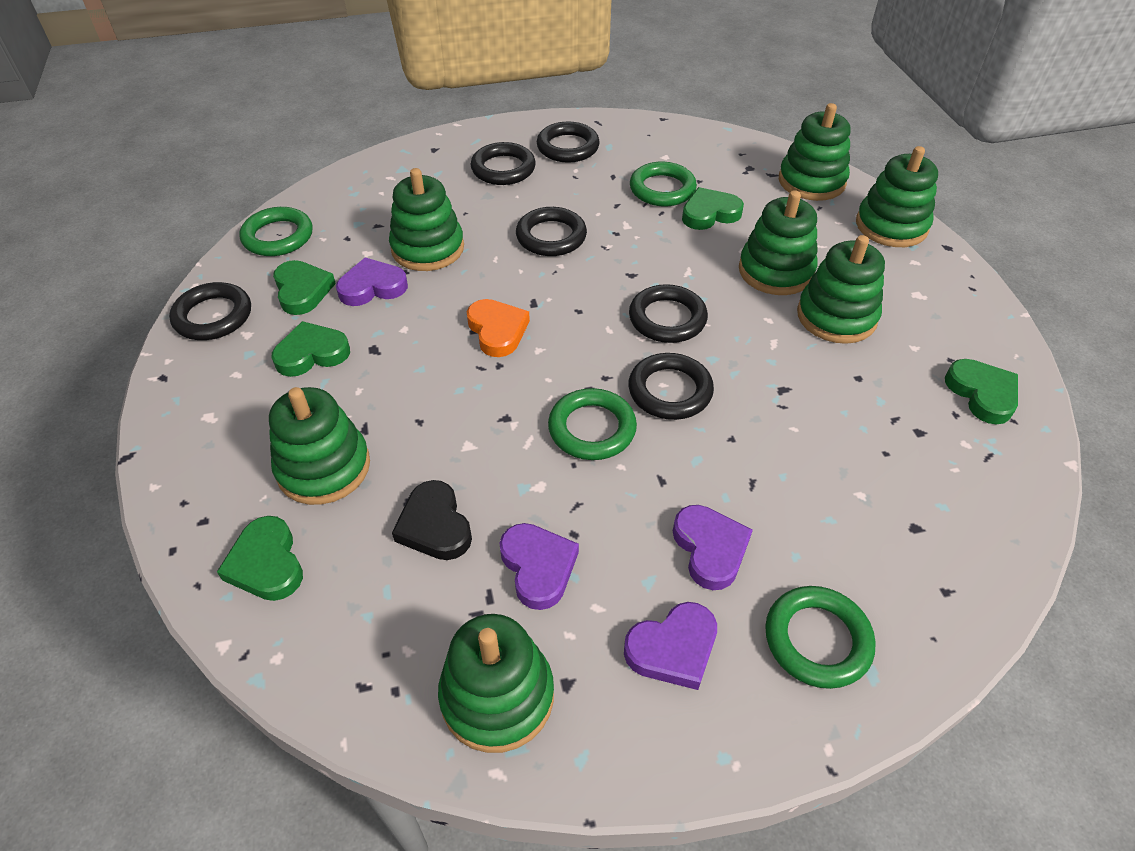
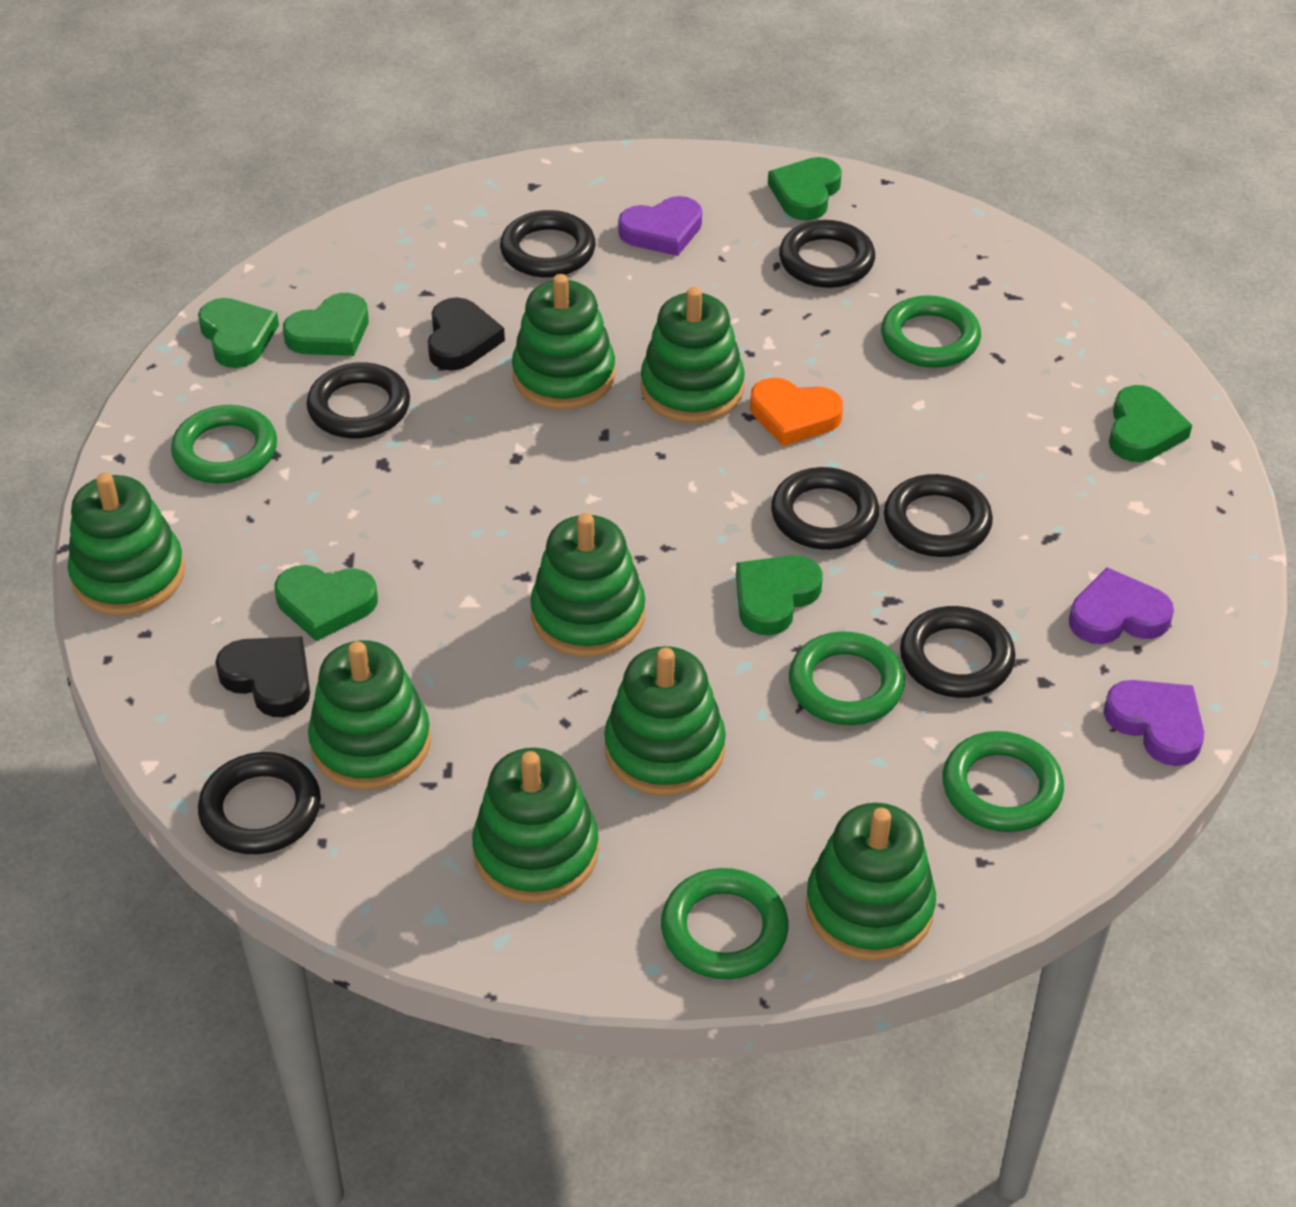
black heart: [392,480,472,560] = 1 -> [215,636,310,717] [428,297,505,371] = 2
black ring: [169,282,251,340] [471,142,536,185] [516,207,587,256] [537,121,600,163] [628,353,714,420] [629,284,708,343] = 6 -> [198,752,321,854] [307,362,410,438] [500,210,596,278] [771,467,879,550] [779,220,875,288] [884,474,993,557] [900,606,1016,698] = 7
green heart: [217,516,303,601] [271,321,350,377] [273,260,336,315] [682,187,744,230] [945,359,1018,424] = 5 -> [198,298,279,368] [275,565,378,641] [283,293,369,356] [736,555,823,635] [768,157,842,221] [1109,385,1192,462] = 6
green ring: [239,207,313,256] [548,388,637,460] [630,162,697,206] [765,586,876,689] = 4 -> [171,405,277,484] [661,868,788,979] [789,631,905,725] [881,295,981,368] [942,731,1064,832] = 5
green stacking toy: [269,387,370,505] [389,168,464,271] [438,614,554,753] [739,190,818,295] [779,103,851,201] [797,235,885,344] [856,146,938,247] = 7 -> [67,473,185,616] [308,640,431,790] [472,748,599,903] [512,274,615,409] [530,513,645,657] [604,646,726,796] [641,287,745,423] [806,803,936,961] = 8
purple heart: [336,257,408,306] [500,523,579,610] [624,602,717,690] [673,505,753,590] = 4 -> [618,196,702,256] [1069,567,1174,644] [1104,680,1204,766] = 3

